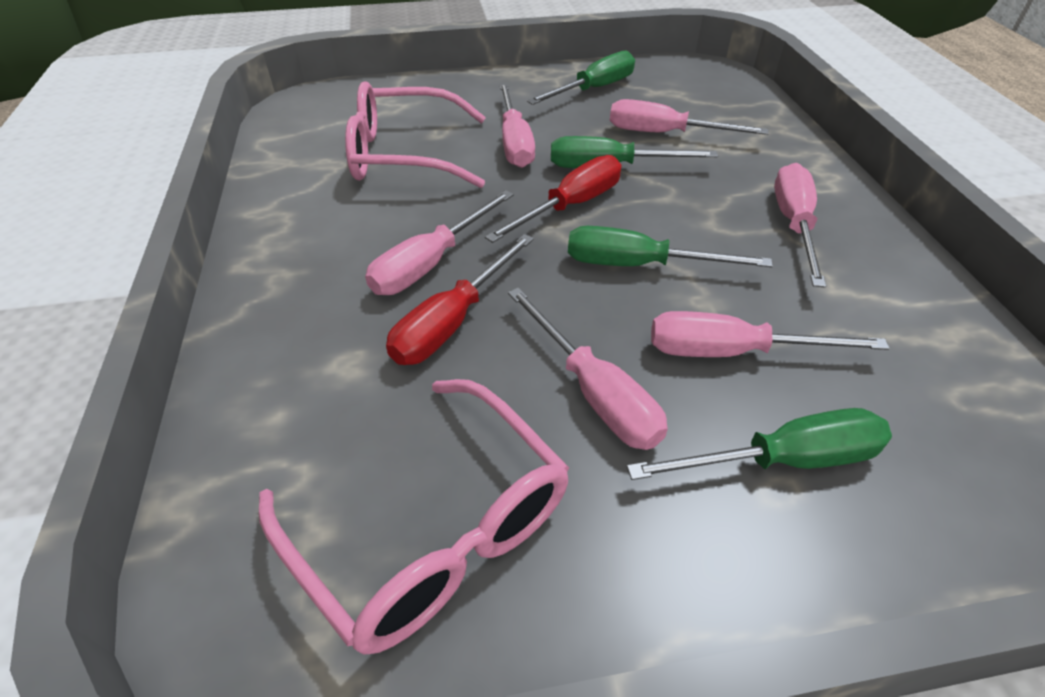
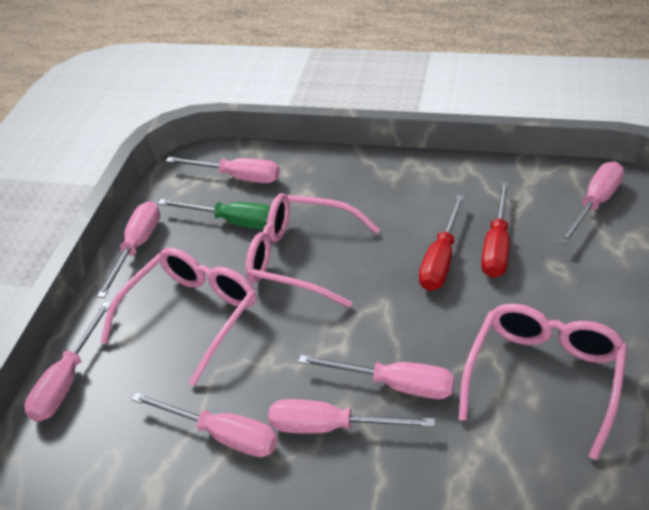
green screwdriver: [527,51,635,105] [551,136,718,168] [568,226,773,267] [627,408,892,480] = 4 -> [158,199,271,230] = 1
pink glasses: [259,379,569,654] [345,82,486,188] = 2 -> [100,248,256,386] [245,193,380,308] [459,304,627,460] = 3
pink screwdriver: [365,190,514,295] [499,83,535,168] [508,288,668,450] [610,99,769,135] [651,311,890,357] [774,163,826,288] = 6 -> [24,301,111,422] [97,201,160,298] [131,392,278,457] [166,157,280,183] [268,399,435,433] [298,355,454,399] [559,161,624,245] = 7

